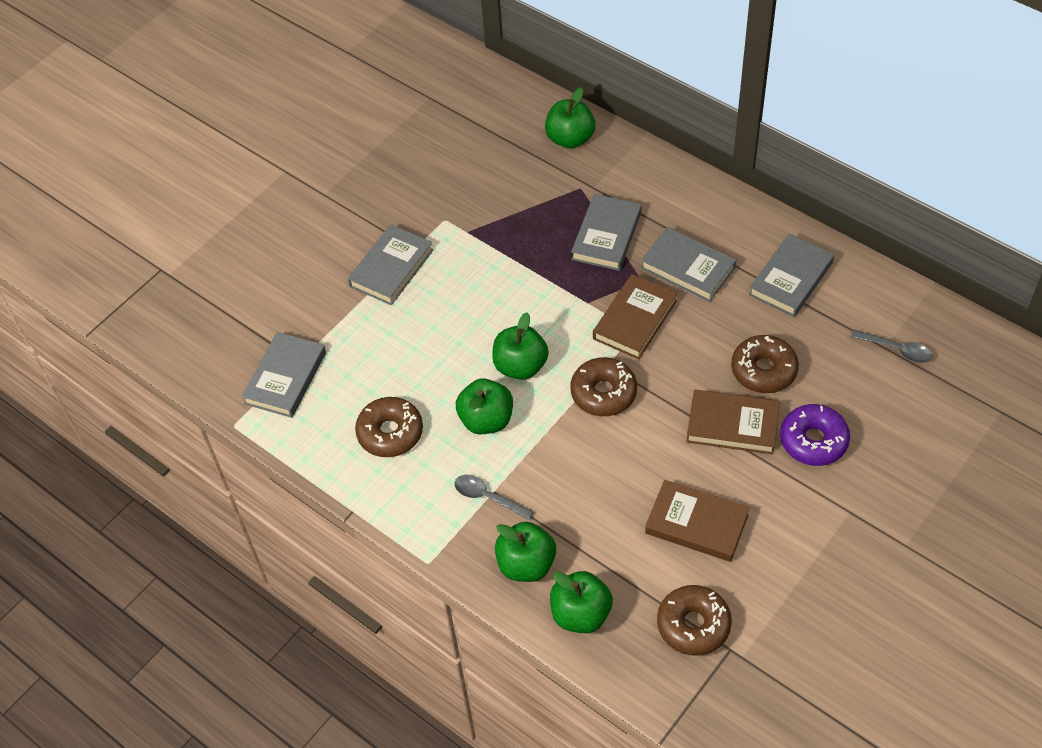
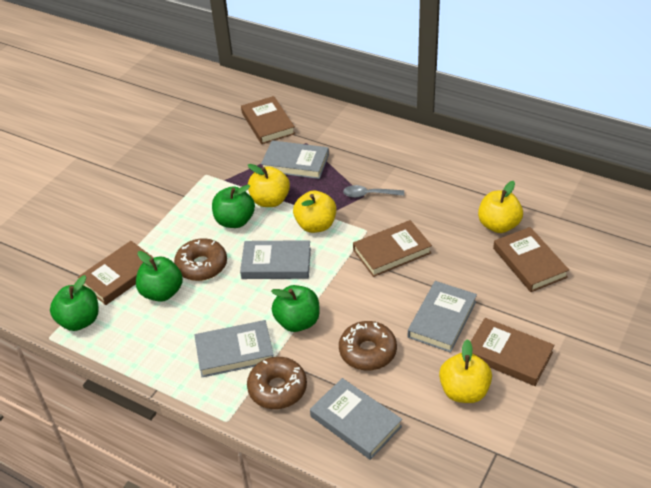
brown book: [593,274,677,359] [645,480,750,562] [686,390,780,454] = 3 -> [78,241,154,305] [241,96,295,144] [353,220,432,277] [471,318,554,386] [493,227,569,292] = 5
brown donut: [355,397,423,457] [570,357,637,416] [657,585,732,656] [731,335,799,393] = 4 -> [174,238,227,281] [247,357,307,409] [339,321,397,371] = 3
green apple: [456,379,513,434] [492,312,549,380] [495,522,556,582] [545,87,596,149] [550,571,613,633] = 5 -> [50,275,99,331] [136,251,183,302] [212,185,255,228] [271,285,320,332] = 4
grey spoon: [454,475,534,520] [851,330,932,363] = 2 -> [343,185,404,198] = 1
purple donut: [780,404,850,466] = 1 -> none = 0
yellow apple: none = 0 -> [248,164,290,207] [293,191,336,233] [439,339,492,403] [478,181,523,233] = 4

